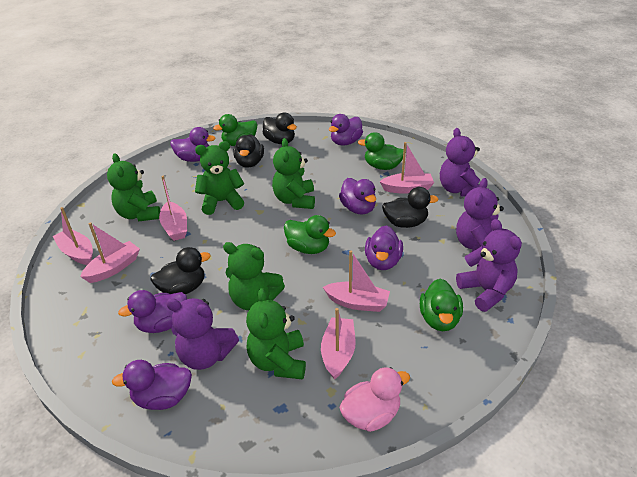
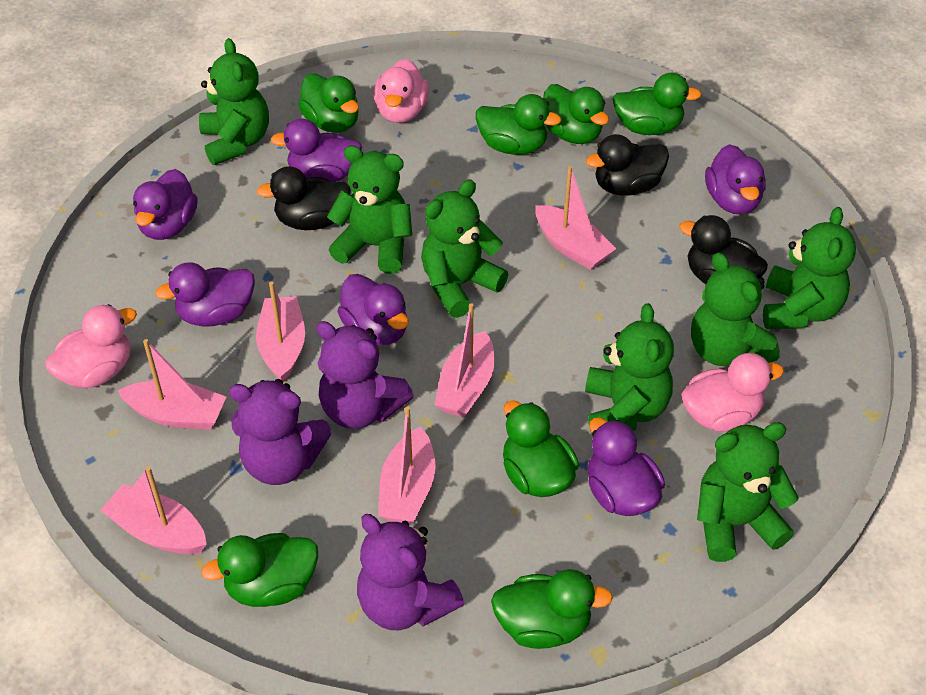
black duck: [150,247,211,294] [233,134,264,168] [262,113,297,144] [382,187,438,228] = 4 -> [256,166,351,230] [586,134,669,196] [679,215,768,284] = 3
green duck: [213,114,257,146] [284,215,336,254] [358,132,404,170] [420,278,463,331] = 4 -> [201,533,318,607] [298,73,359,133] [476,94,561,155] [491,569,613,649] [503,400,579,497] [543,84,609,144] [612,73,701,135] = 7
green teddy bear: [107,153,160,222] [195,141,244,215] [223,242,285,310] [246,288,306,380] [272,138,315,209] = 5 -> [199,38,269,165] [327,146,412,274] [421,180,508,318] [585,303,674,436] [691,252,780,366] [697,422,799,562] [763,207,856,329] = 7
pink duck: [339,367,410,432] = 1 -> [45,304,137,388] [374,59,429,123] [681,353,784,432] = 3
purple teddy bear: [166,298,239,370] [440,128,480,197] [456,178,504,252] [456,219,522,312] = 4 -> [229,379,331,485] [316,321,414,429] [357,514,464,630] = 3

